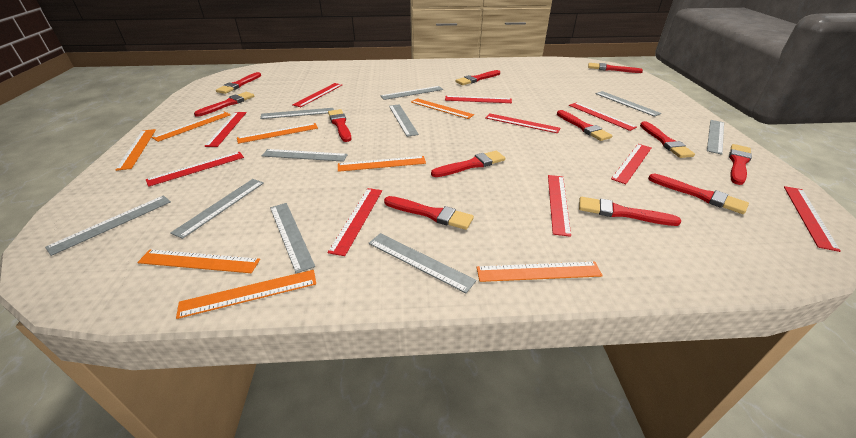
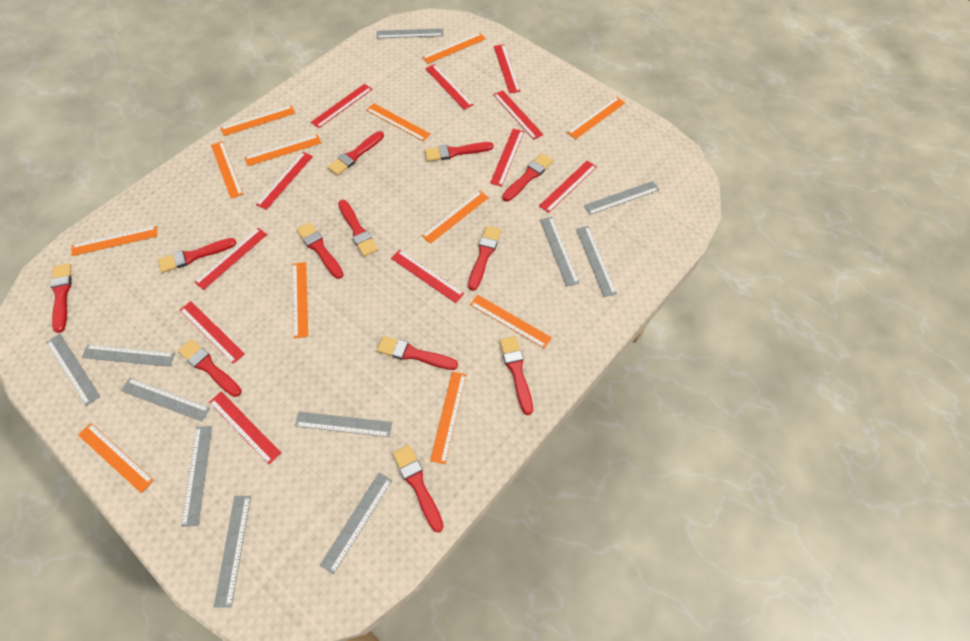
grey ruler: [45,195,171,256] [170,179,264,239] [260,108,334,119] [262,149,348,162] [270,203,315,274] [369,233,476,293] [380,86,443,100] [389,104,419,137] [596,91,662,117] [707,120,724,155] = 10 -> [46,334,100,406] [82,344,175,367] [121,378,210,421] [181,426,212,527] [214,496,251,608] [295,412,392,437] [320,473,392,574] [376,28,443,39] [540,217,579,286] [576,226,617,297] [584,181,659,215] = 11
orange ruler: [116,129,156,171] [137,249,260,273] [152,111,231,142] [176,270,316,319] [237,123,318,144] [338,156,426,172] [411,98,474,119] [477,261,603,282] = 8 -> [71,226,157,256] [78,423,154,493] [211,141,243,199] [221,105,295,136] [245,135,321,166] [292,262,308,338] [366,103,431,141] [422,33,486,64] [422,190,489,244] [430,372,467,464] [470,295,552,348] [567,97,625,139] = 12
red ruler: [146,152,244,187] [204,112,247,147] [293,83,342,107] [327,188,382,256] [445,96,512,103] [485,113,560,133] [548,175,571,237] [569,103,637,131] [611,144,652,184] [784,186,841,252] = 10 -> [180,301,245,364] [194,228,267,290] [209,392,281,464] [256,152,313,210] [311,84,372,128] [391,250,464,303] [425,64,474,110] [490,129,524,187] [493,90,544,140] [494,44,520,93] [539,161,597,213] = 11

